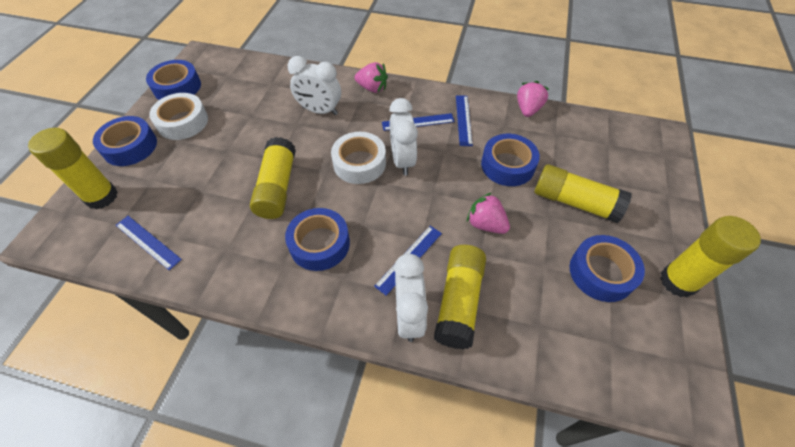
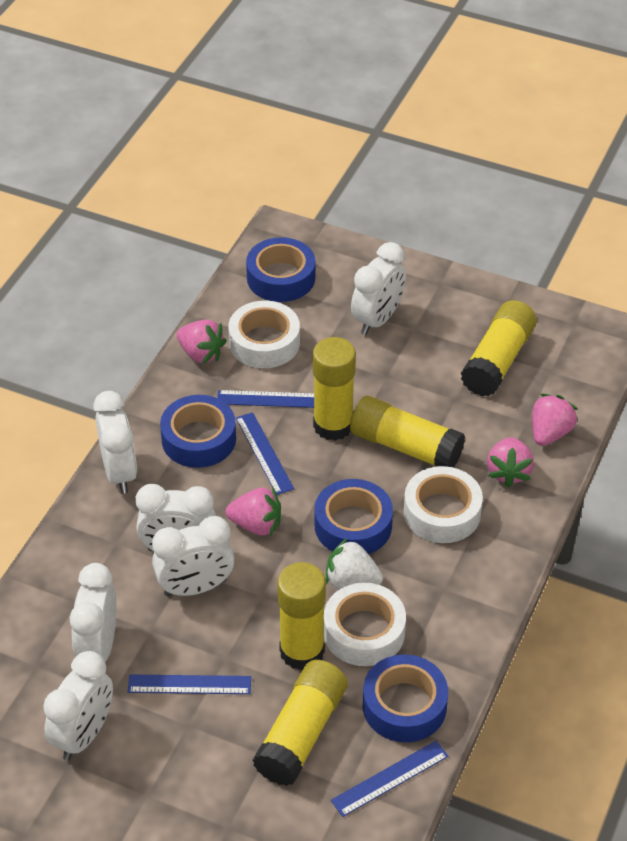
blue tape: [93,116,157,166] [146,60,201,100] [285,208,350,271] [481,134,540,186] [570,235,645,302] = 5 -> [160,395,236,468] [246,237,315,302] [315,479,393,554] [363,654,448,742] = 4
pink strawberry: [354,62,388,93] [467,193,510,234] [517,81,549,117] = 3 -> [177,319,227,364] [226,487,281,536] [487,437,534,488] [532,394,578,446] = 4
white clock: [288,56,341,115] [389,98,418,176] [394,254,428,342] = 3 -> [43,651,113,761] [70,563,116,662] [93,391,137,494] [136,484,216,551] [152,516,234,596] [351,242,406,335] = 6
white strawberry: none = 0 -> [326,539,383,589] = 1
white tape: [149,93,208,140] [331,132,386,184] = 2 -> [228,301,300,368] [324,583,406,666] [404,466,483,543] = 3

